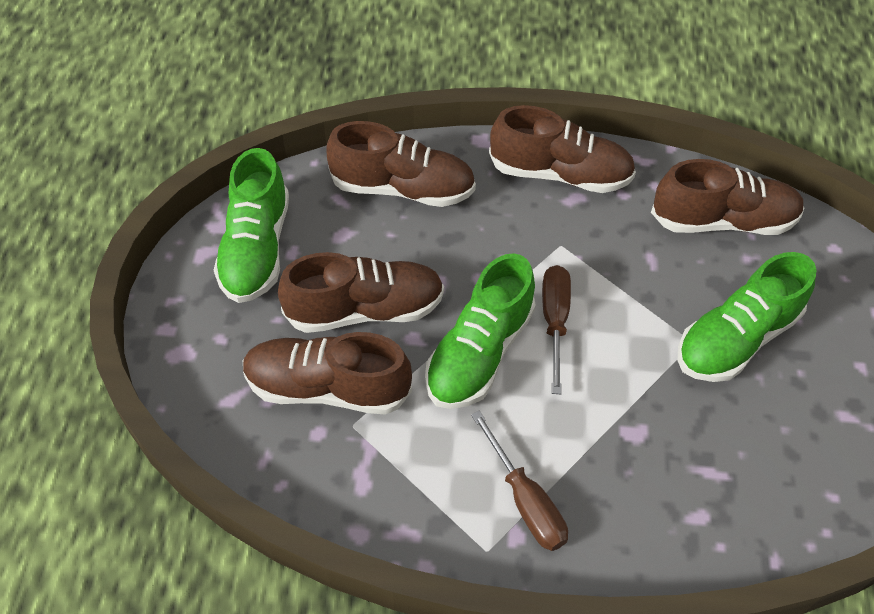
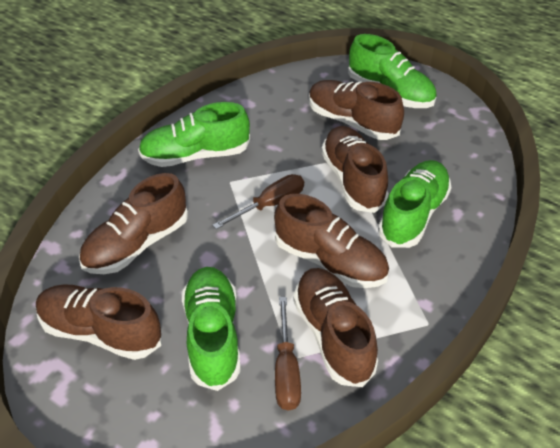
brown shoe: [243,332,412,415] [278,252,444,333] [326,121,476,207] [489,105,636,193] [651,159,805,235] = 5 -> [36,284,161,360] [79,173,188,274] [274,194,389,288] [293,268,378,387] [309,80,404,140] [321,126,389,213] = 6
green shoe: [214,148,289,303] [425,253,536,409] [678,252,816,382] = 3 -> [138,102,250,167] [182,267,241,391] [348,34,437,108] [378,160,452,248] = 4

